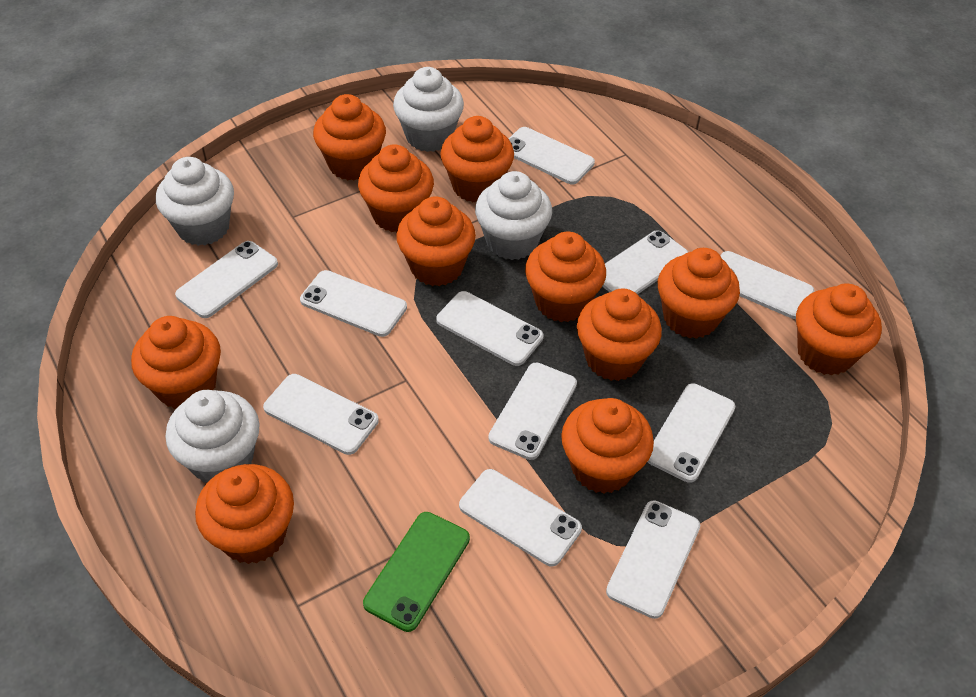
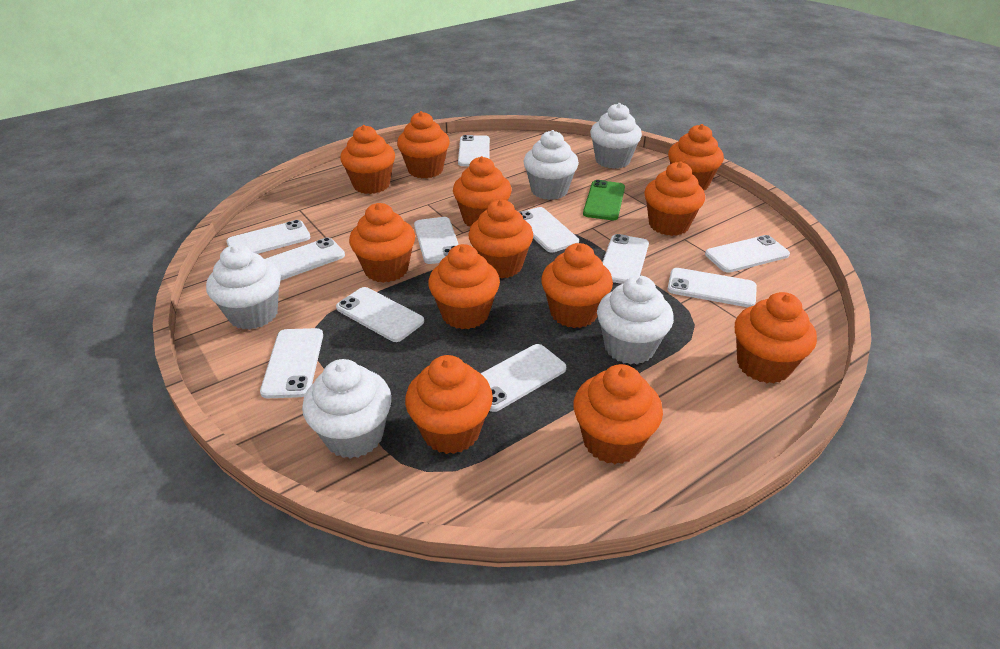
orange cupcake: [131,316,221,409] [195,464,294,564] [313,94,386,181] [358,144,434,232] [396,196,476,286] [440,116,514,202] [525,231,606,322] [561,398,654,494] [577,289,662,381] [658,248,740,339] [796,283,882,375] = 11 -> [340,125,395,194] [349,203,415,283] [397,111,450,178] [405,355,493,454] [428,244,500,329] [453,156,512,227] [468,199,533,279] [541,243,613,328] [573,364,663,464] [644,161,705,236] [668,124,724,190] [735,292,817,384] = 12
white cupcake: [156,157,234,246] [166,390,260,483] [393,67,464,152] [475,171,552,260] = 4 -> [206,244,281,330] [302,359,392,459] [524,130,579,200] [590,103,642,169] [597,275,674,365] = 5

